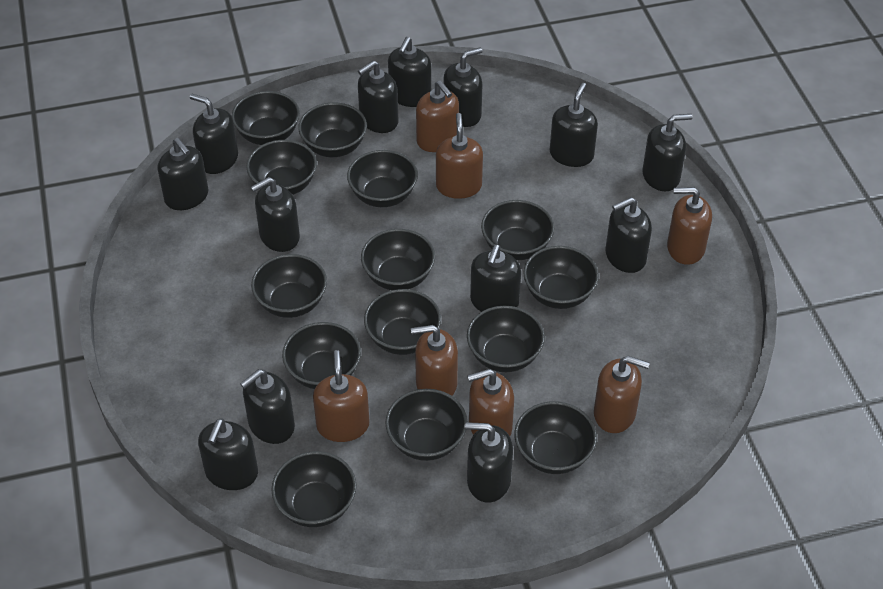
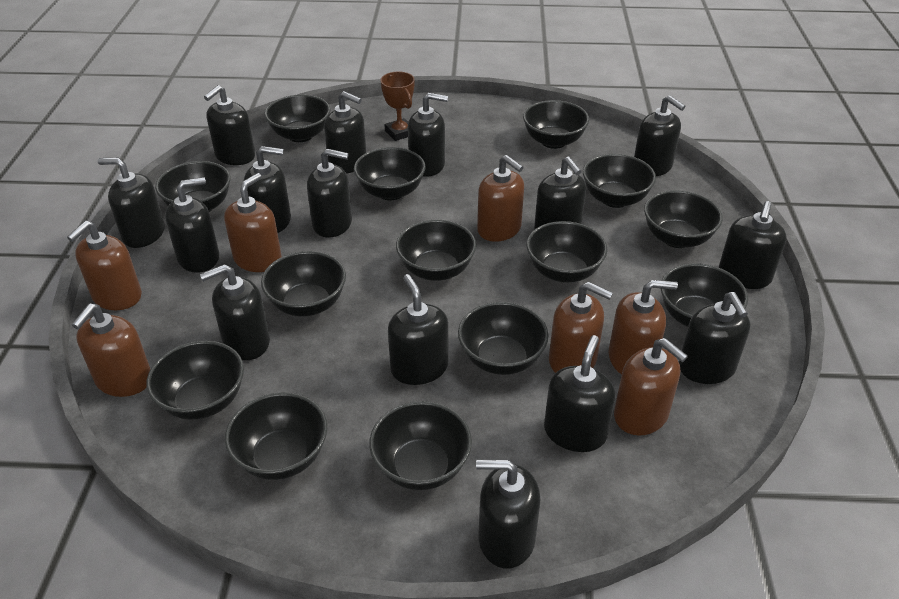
black soap dispenser: [158,138,209,210] [190,94,238,174] [198,418,258,490] [240,369,295,444] [251,177,300,252] [358,61,398,133] [388,37,431,107] [443,47,483,127] [465,422,513,503] [470,245,521,312] [550,83,598,167] [605,197,652,273] [642,114,693,191] = 13 -> [98,158,165,248] [165,177,219,273] [200,264,270,360] [204,85,255,165] [244,146,291,233] [307,149,352,237] [324,91,367,174] [388,274,448,385] [408,93,448,177] [476,460,541,569] [534,156,586,230] [544,335,615,452] [634,95,686,176] [679,292,751,384] [719,201,787,289] = 15
brown trophy: none = 0 -> [380,71,415,141] = 1

